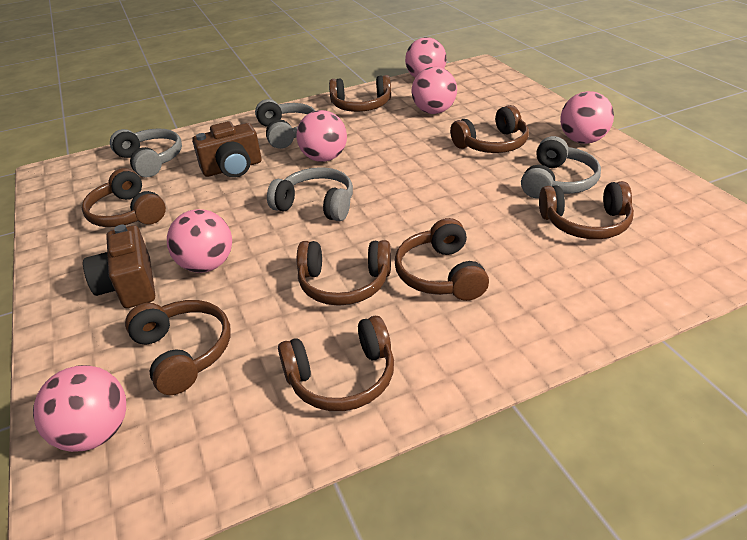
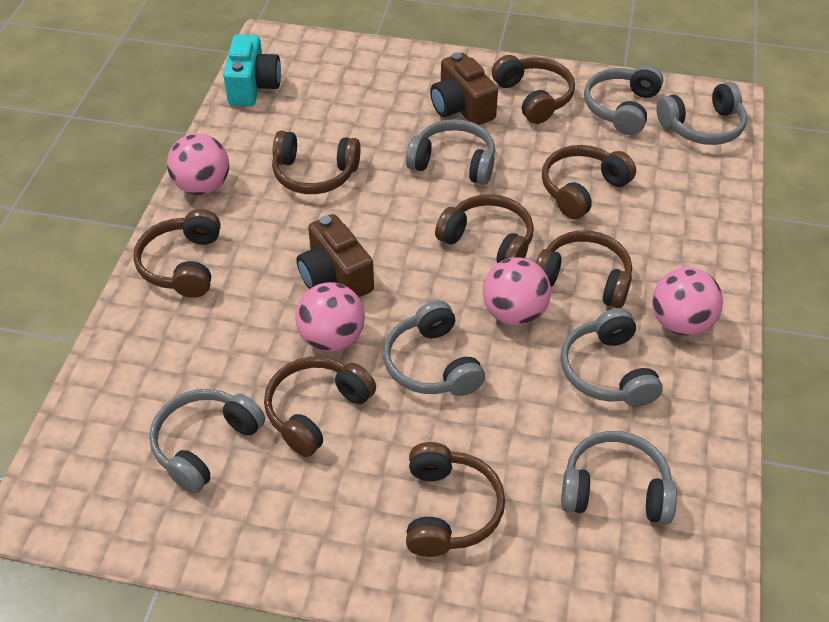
grey headphones: [110,128,182,177] [255,99,316,149] [267,167,353,221] [521,136,601,199] = 4 -> [149,389,265,494] [383,300,485,396] [406,119,495,185] [560,308,663,407] [561,431,677,524] [584,65,663,135] [656,82,747,145] = 7
pink ball: [33,365,126,452] [167,209,232,273] [297,110,347,162] [405,37,447,78] [412,67,457,114] [560,91,614,144] = 6 -> [167,133,229,195] [295,282,365,352] [483,257,551,325] [652,267,723,336] = 4
turquoise camera: none = 0 -> [223,34,281,106] = 1

